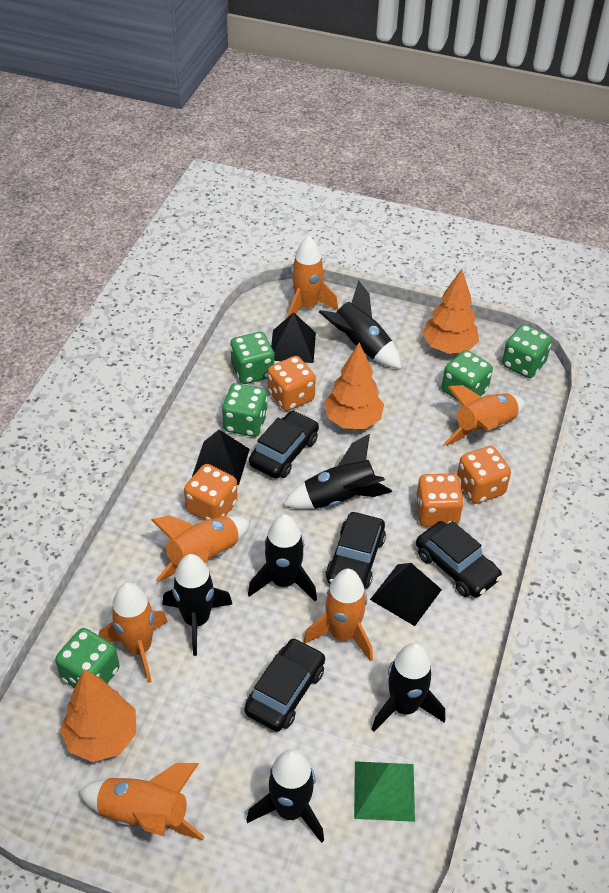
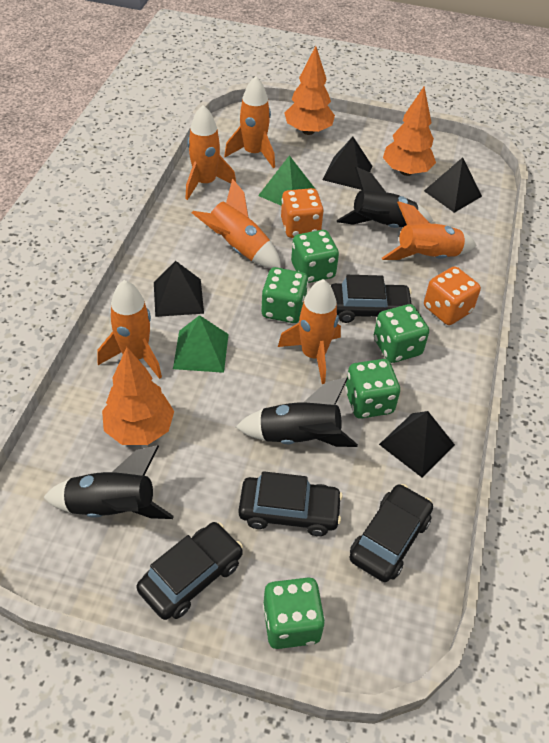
black pyramid: [192,430,250,485] [271,312,316,363] [370,563,442,626] = 3 -> [154,261,204,317] [323,137,372,190] [379,411,455,478] [424,157,482,213] = 4
black rocket: [163,554,233,656] [246,749,324,843] [248,514,317,601] [283,434,392,509] [319,280,402,369] [372,643,445,732] = 6 -> [43,445,174,519] [236,377,358,447] [337,167,433,228] = 3
green pyramid: [354,761,415,822] = 1 -> [173,315,229,373] [258,155,315,206] = 2
orange dice: [184,464,238,521] [268,356,316,411] [416,474,464,527] [457,446,511,504] = 4 -> [281,188,324,238] [424,266,481,325] = 2

